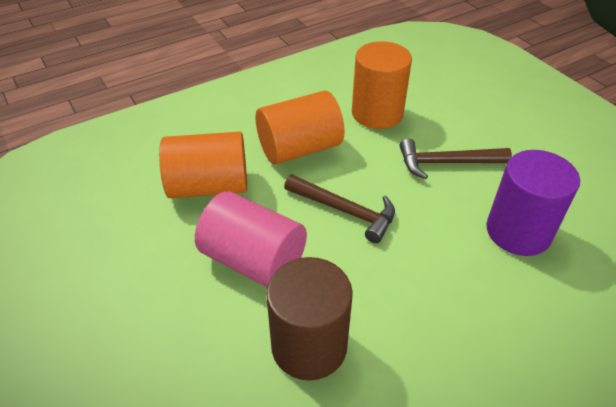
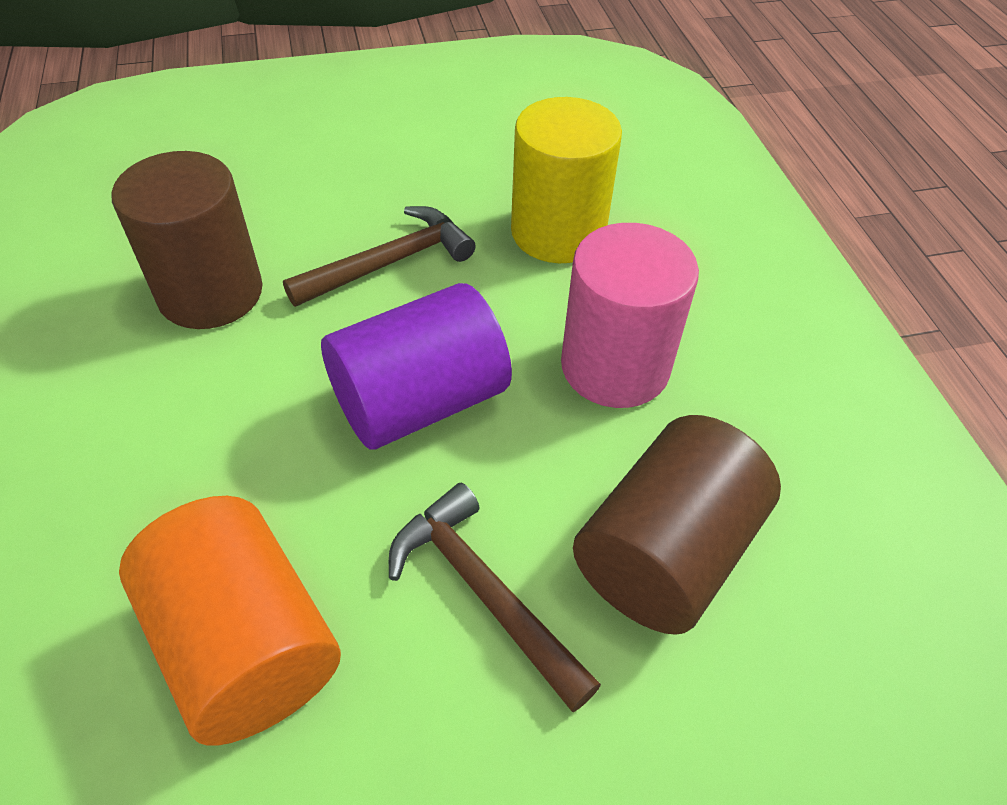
brown cylinder: [266,257,353,381] = 1 -> [111,151,262,329] [573,415,781,635] = 2
orange cylinder: [159,131,247,198] [256,90,345,164] [352,41,412,129] = 3 -> [119,496,341,746] = 1
yellow cylinder: none = 0 -> [511,97,622,263] = 1

